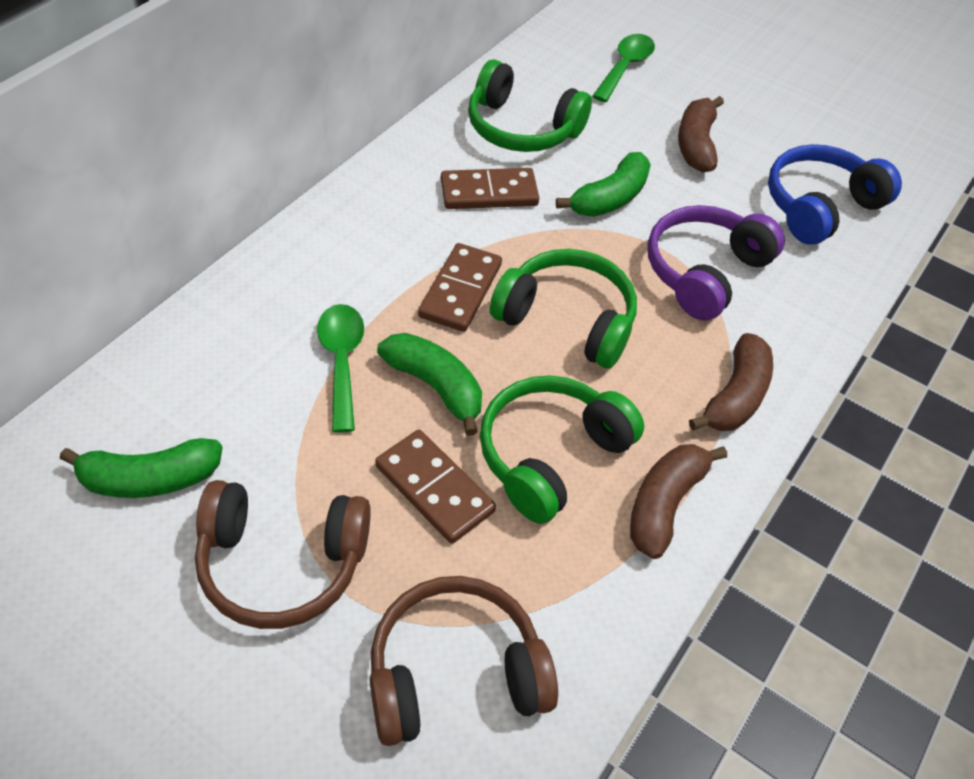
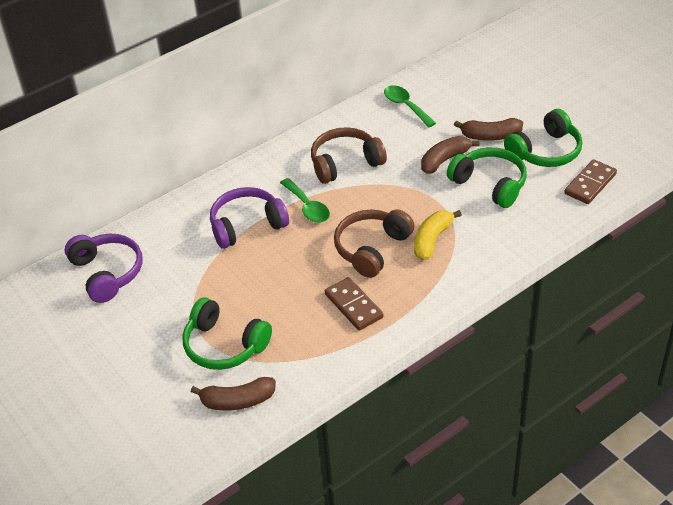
blue headphones: [768,144,902,245] = 1 -> none = 0
brown domino: [375,430,496,544] [418,243,502,332] [441,168,539,209] = 3 -> [325,277,384,331] [564,159,617,204] = 2
green banana: [60,438,222,498] [377,333,482,436] [556,152,651,217] = 3 -> none = 0
purple headphones: [647,205,785,320] = 1 -> [65,234,142,303] [210,187,289,249] = 2
yellow banana: none = 0 -> [414,210,462,260] = 1

